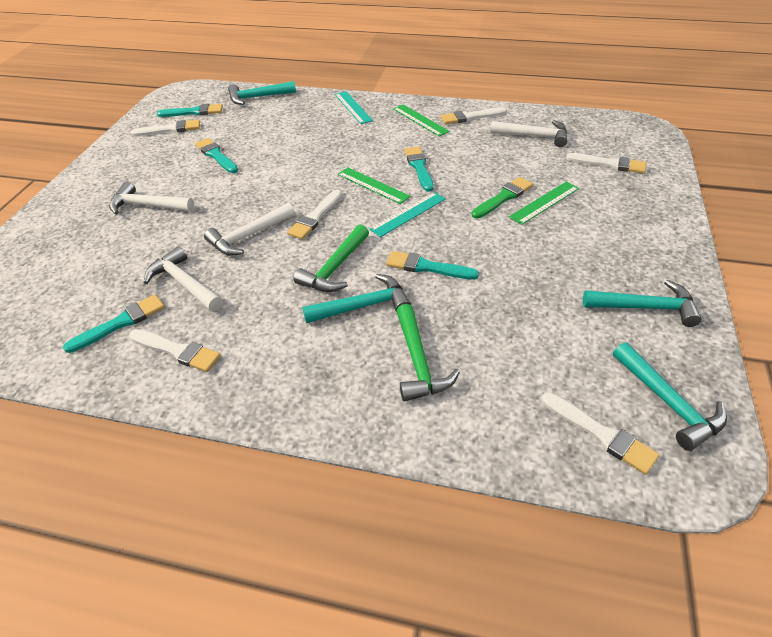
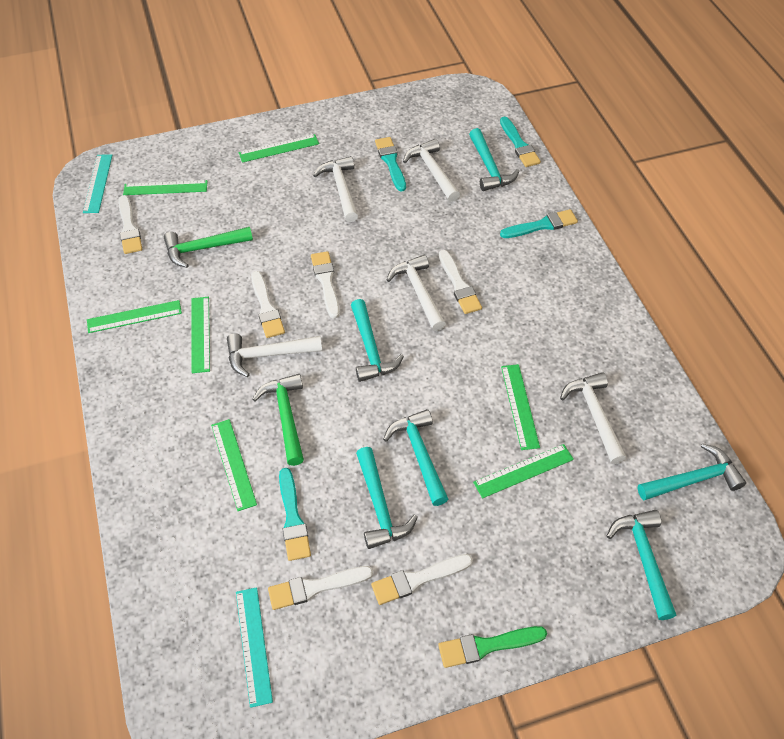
green ruler: [338,167,411,204] [393,104,450,136] [509,182,579,225] = 3 -> [87,300,182,333] [123,180,208,195] [192,297,210,373] [211,419,257,511] [239,134,319,163] [473,444,574,498] [501,364,540,450] = 7
turquoise brush: [63,295,165,353] [157,104,223,117] [195,138,238,173] [386,251,479,279] [404,146,434,192] = 5 -> [279,468,311,561] [375,137,406,192] [500,117,541,167] [500,209,578,238] = 4
turquoise hammer: [228,81,296,105] [302,274,411,324] [583,280,702,327] [613,342,727,451] = 4 -> [351,299,404,382] [356,447,418,549] [383,409,448,506] [469,128,519,191] [607,510,676,620] [638,443,746,500] = 6
white hammer: [109,182,194,215] [144,246,223,312] [204,203,295,256] [490,120,567,147] = 4 -> [227,334,322,377] [313,156,358,222] [387,255,446,331] [403,139,460,202] [560,372,626,464] = 5

